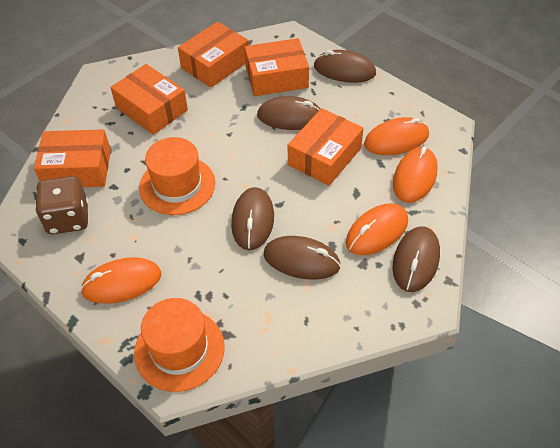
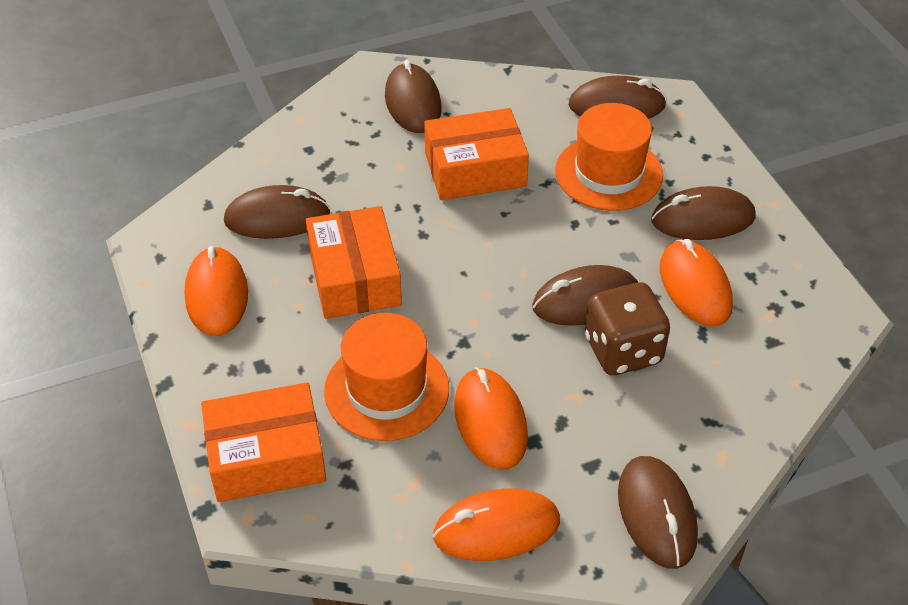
brown mouse: [231,187,274,250] [257,96,320,130] [264,236,341,280] [314,50,376,83] [393,226,440,292] = 5 -> [224,185,330,239] [385,60,442,133] [532,265,638,326] [568,76,667,119] [618,456,698,569] [651,186,756,240] = 6
orange box: [34,129,111,187] [110,64,188,135] [178,22,249,88] [244,38,309,96] [288,108,364,186] = 5 -> [201,382,326,502] [306,206,402,319] [424,108,529,200] = 3

